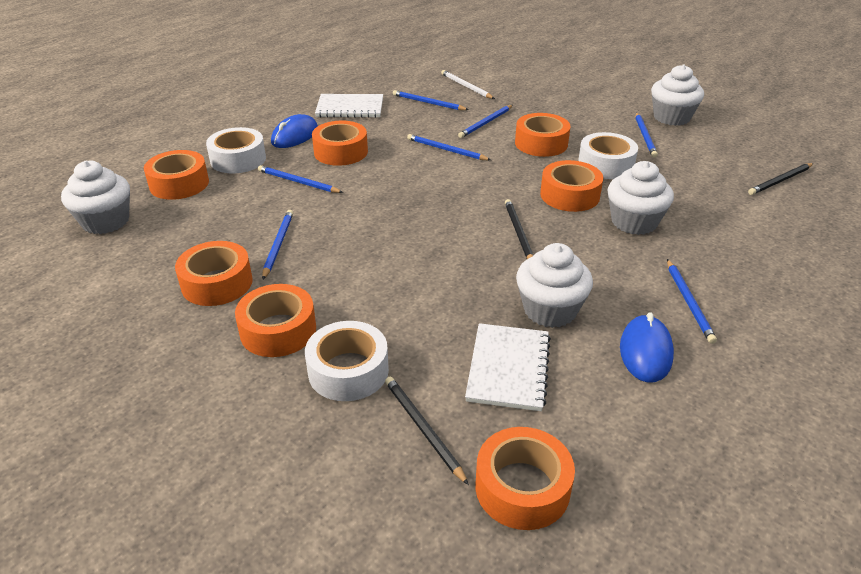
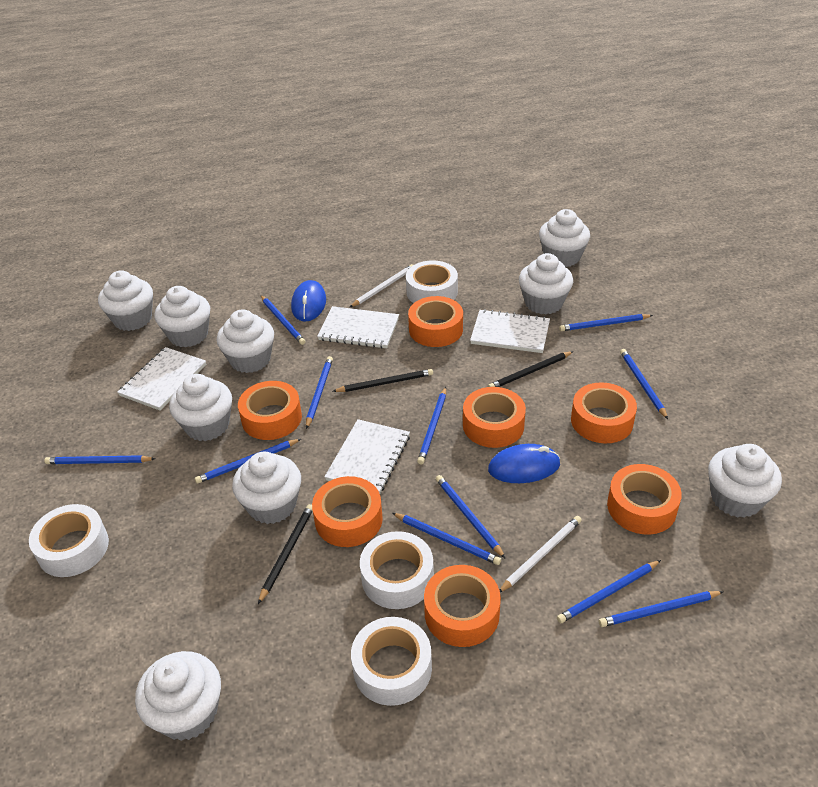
blue pencil: [258,165,343,193] [262,210,293,279] [393,90,469,110] [407,134,491,160] [458,105,513,138] [636,113,658,158] [667,259,717,344] = 7 -> [44,455,155,464] [195,439,301,484] [261,295,306,345] [306,356,333,429] [392,513,501,565] [417,387,446,464] [436,475,506,559] [557,560,661,623] [559,314,653,331] [599,591,724,627] [620,349,668,419] = 11
white cupcake: [61,161,130,234] [516,243,593,328] [607,161,674,235] [651,65,704,126] = 4 -> [98,270,153,331] [135,651,221,741] [154,286,210,348] [169,374,232,441] [217,309,274,373] [232,452,301,524] [519,253,573,314] [539,209,590,267] [708,444,782,518] = 9
white notebook: [315,94,383,118] [465,323,551,411] = 2 -> [117,347,206,410] [317,306,399,348] [324,419,410,493] [470,309,550,353] = 4
white pencil: [441,70,495,99] = 1 -> [350,264,413,307] [500,516,582,592] = 2
white tape: [206,127,266,173] [305,321,389,401] [578,132,638,179] = 3 -> [29,504,109,577] [351,617,432,706] [360,531,434,609] [406,260,458,303] = 4

